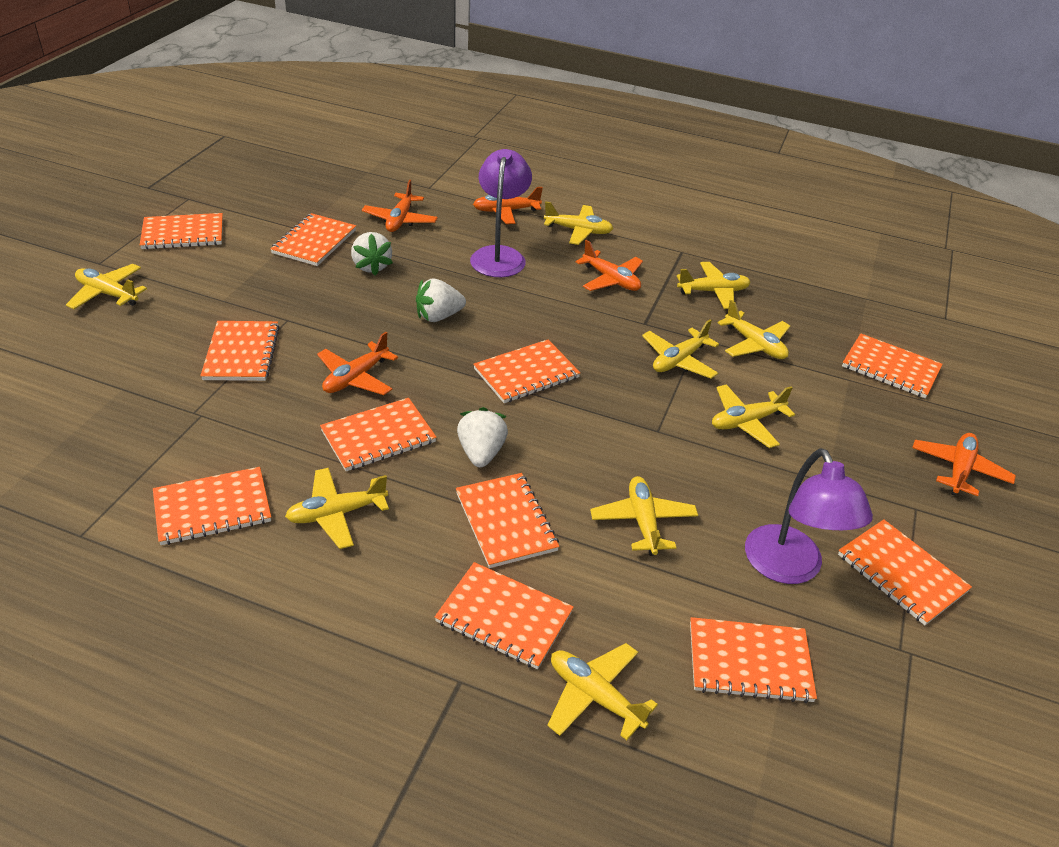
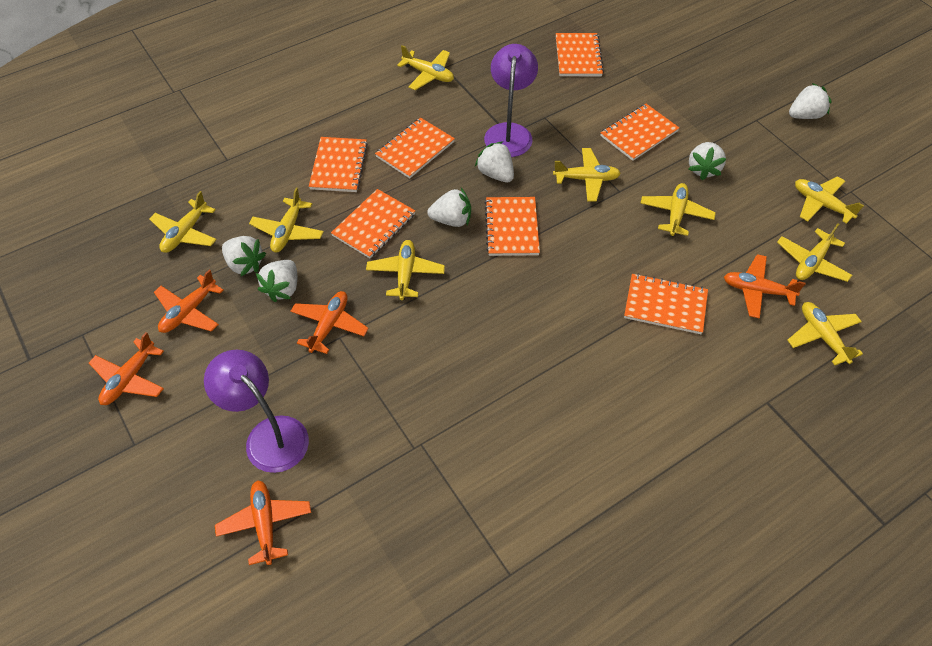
orange notebook: [140,213,223,249] [153,467,271,545] [200,321,280,381] [270,213,356,266] [320,398,437,471] [435,562,574,669] [456,473,559,568] [473,340,581,403] [690,617,817,703] [838,519,972,625] [842,333,942,398] = 11 -> [309,137,368,192] [331,189,415,258] [375,117,455,178] [485,197,540,256] [556,33,604,76] [600,104,679,161] [624,273,708,334] = 7
white strawberry: [351,232,393,276] [416,278,466,322] [457,407,508,467] = 3 -> [222,236,266,276] [256,260,297,302] [427,188,471,227] [475,141,514,182] [688,142,727,180] [789,83,832,119] = 6

